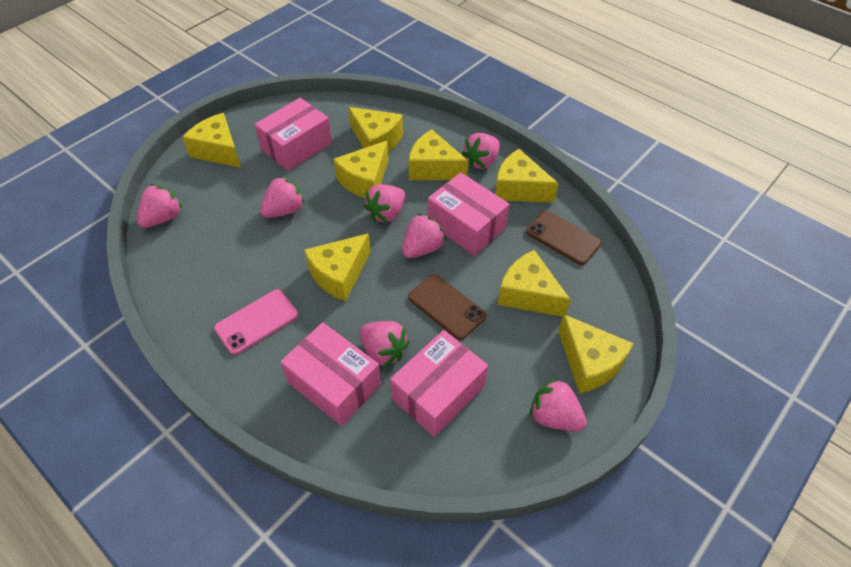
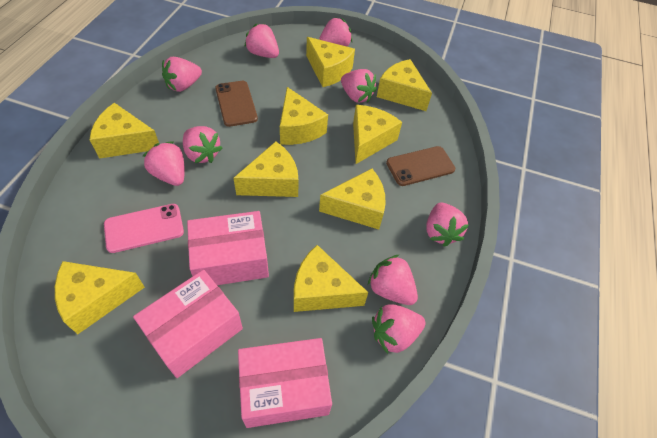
pink box: [254,98,332,171] [280,322,381,426] [390,330,488,437] [428,173,510,256] = 4 -> [133,270,243,378] [187,211,269,285] [238,338,332,428] = 3
pink strawberry: [137,184,183,228] [260,176,305,218] [360,321,410,367] [364,184,405,223] [402,213,446,258] [462,133,500,169] [530,378,587,431] = 7 -> [143,141,185,186] [162,57,202,92] [183,126,222,163] [244,24,279,58] [319,17,352,47] [341,69,377,103] [368,255,418,305] [372,305,426,354] [426,202,469,247] = 9
yellow cheese: [182,113,241,168] [304,233,371,301] [333,141,389,198] [348,107,403,152] [409,129,469,180] [495,149,559,203] [498,250,571,317] [558,314,634,393] = 8 -> [55,261,145,334] [90,103,159,159] [233,141,298,197] [280,87,328,145] [294,245,368,312] [306,37,355,87] [319,169,386,229] [353,105,402,164] [377,59,432,111] = 9

